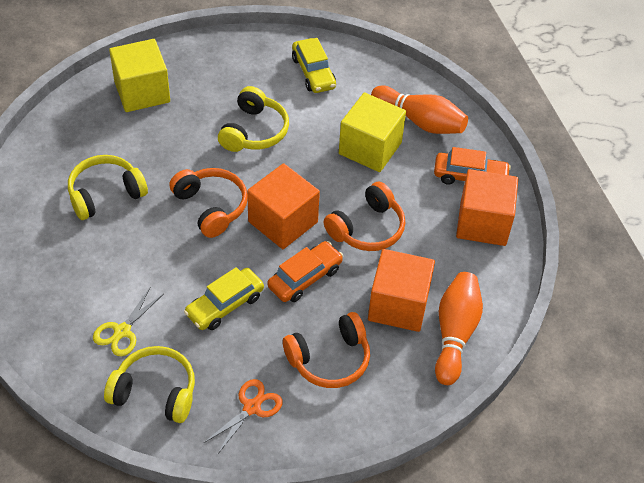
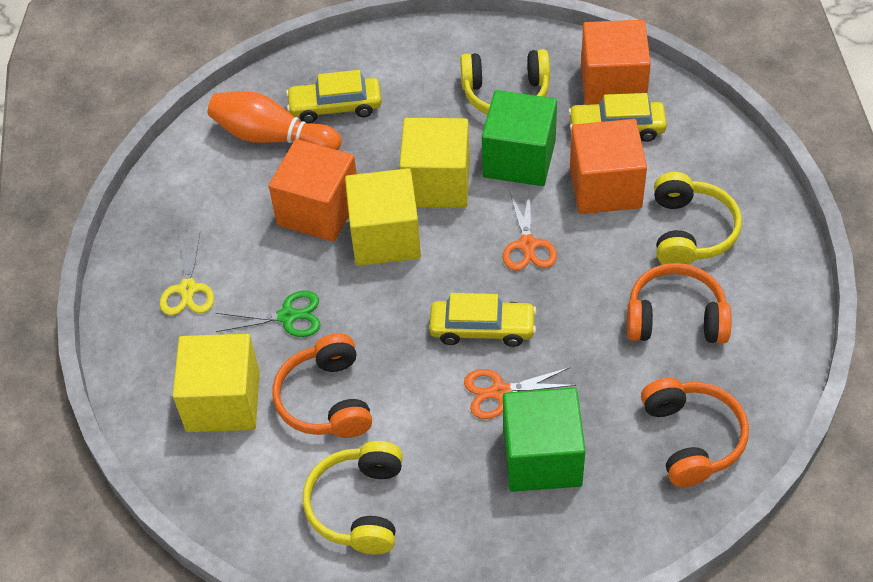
green cube: none = 0 -> [482,90,557,186] [503,388,586,492] = 2
green scissors: none = 0 -> [216,291,320,337] = 1
orange bowling pin: [371,86,468,134] [435,272,483,385] = 2 -> [208,91,341,150] = 1
orange car: [267,241,343,302] [434,147,511,184] = 2 -> none = 0
orange scissors: [204,379,283,455] = 1 -> [464,367,576,419] [503,190,557,271] = 2
yellow car: [184,267,264,330] [292,38,336,93] = 2 -> [286,70,382,123] [429,293,537,347] [568,93,667,142] = 3
yellow cube: [109,39,170,112] [339,92,406,172] = 2 -> [173,334,260,432] [345,168,421,266] [400,118,470,208] = 3

